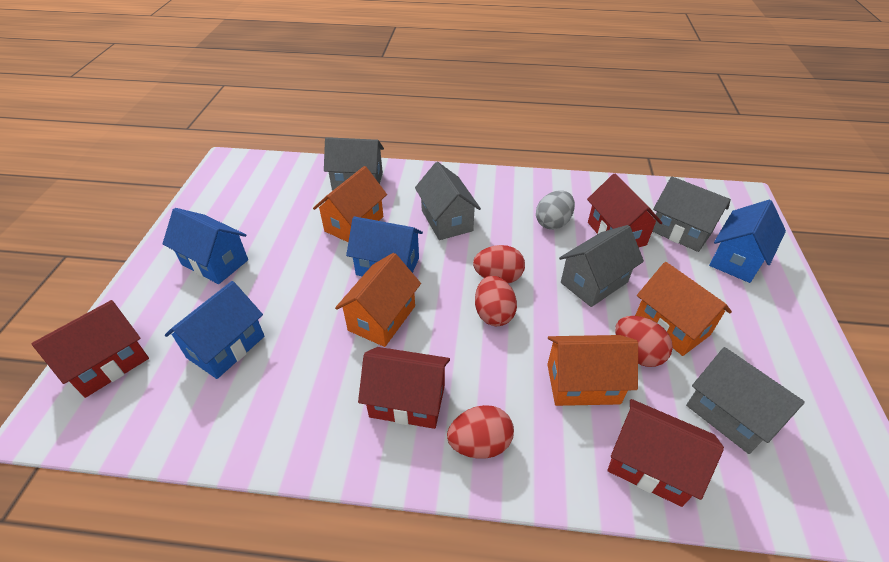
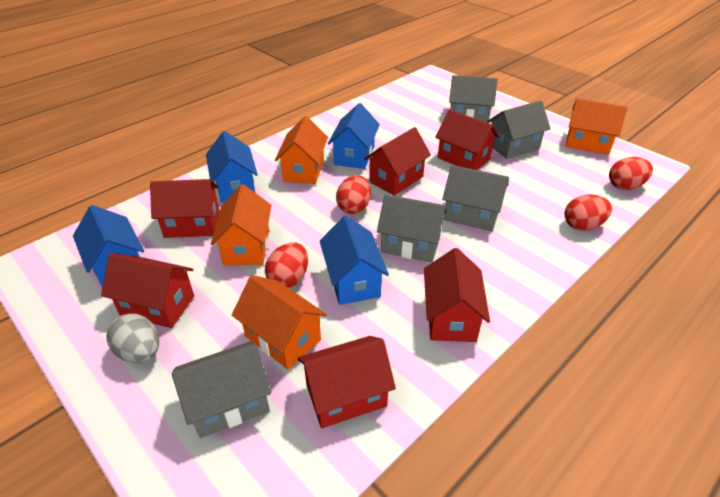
red house: [31,300,149,398] [358,347,450,429] [587,174,662,247] [608,399,724,507] = 4 -> [101,253,194,328] [150,179,220,238] [298,336,396,428] [364,127,431,196] [424,248,490,342] [435,110,499,170] = 6

